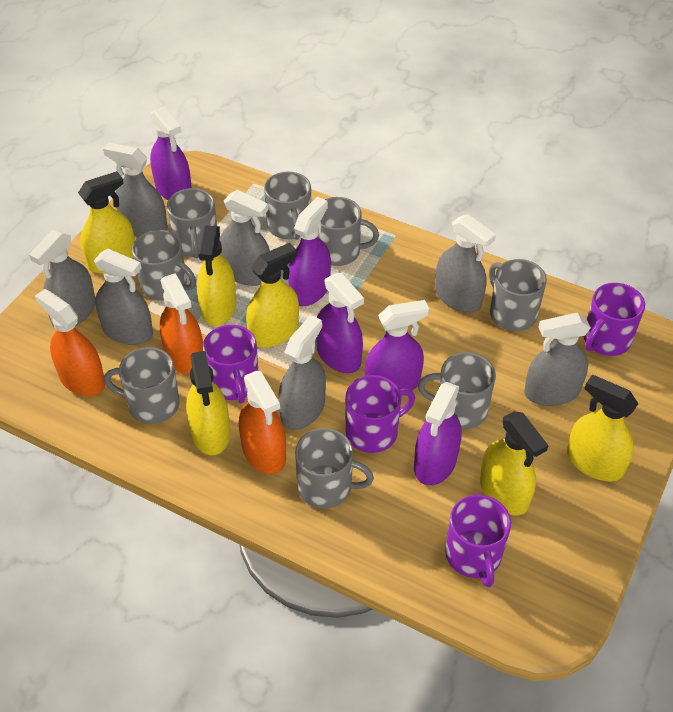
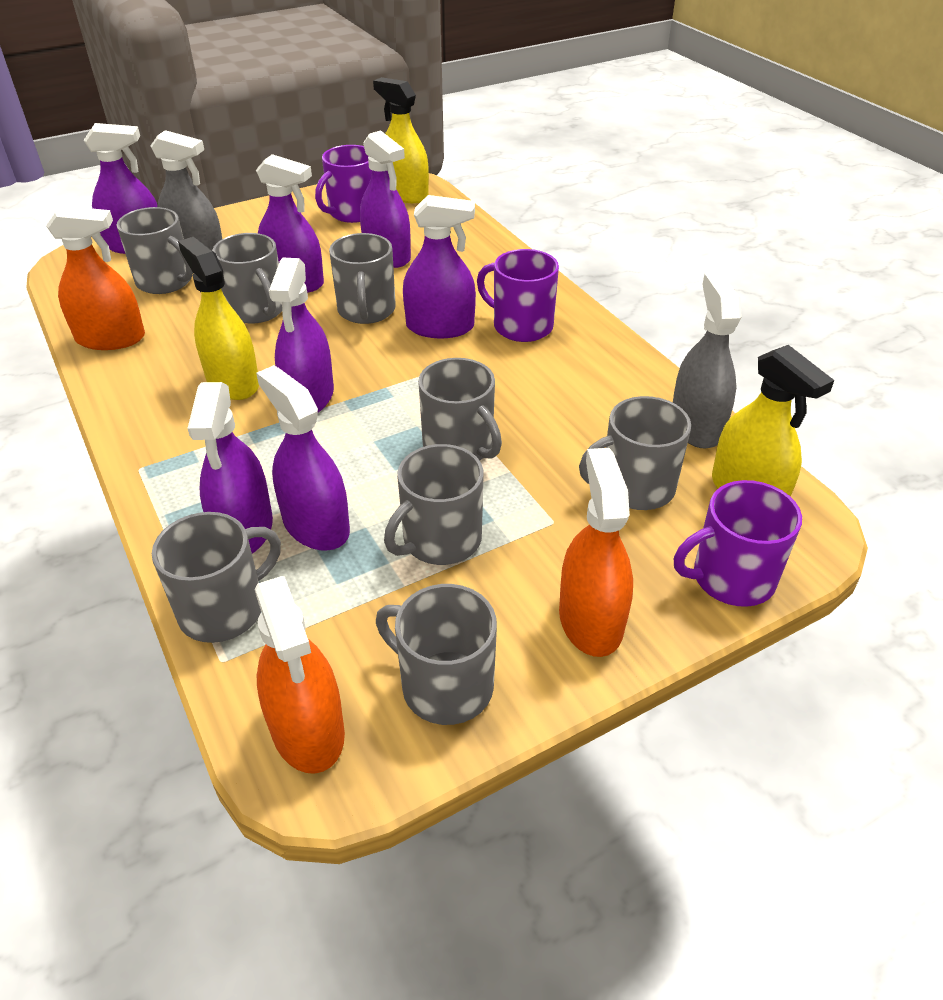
grey spray bottle: [29,230,95,326] [94,248,153,345] [103,143,168,237] [219,190,270,286] [278,315,326,430] [435,214,496,313] [524,313,591,406] = 7 -> [150,130,222,250] [673,273,742,449] = 2
purple mug: [203,325,258,403] [345,375,415,453] [445,494,511,587] [583,283,645,356] = 4 -> [315,145,372,223] [477,249,559,342] [674,480,802,607] = 3
purple spray bottle: [150,106,192,200] [288,197,331,306] [316,273,364,373] [365,300,429,391] [414,382,461,485] = 5 -> [84,123,157,254] [187,382,273,554] [256,154,324,293] [256,365,350,551] [269,258,334,412] [360,130,411,268] [403,195,476,338] = 7
yellow spray bottle: [78,171,135,273] [186,351,230,455] [197,225,236,326] [246,243,299,348] [480,411,549,516] [567,375,638,482] = 6 -> [178,237,259,400] [373,77,429,203] [712,345,834,497] = 3

